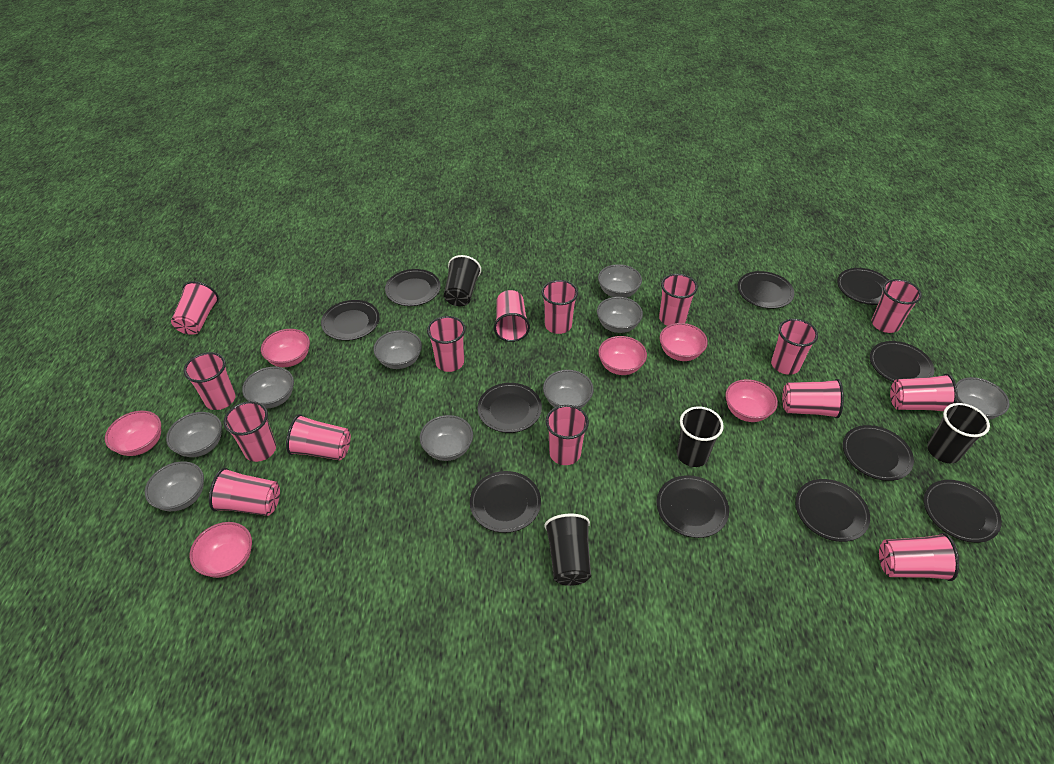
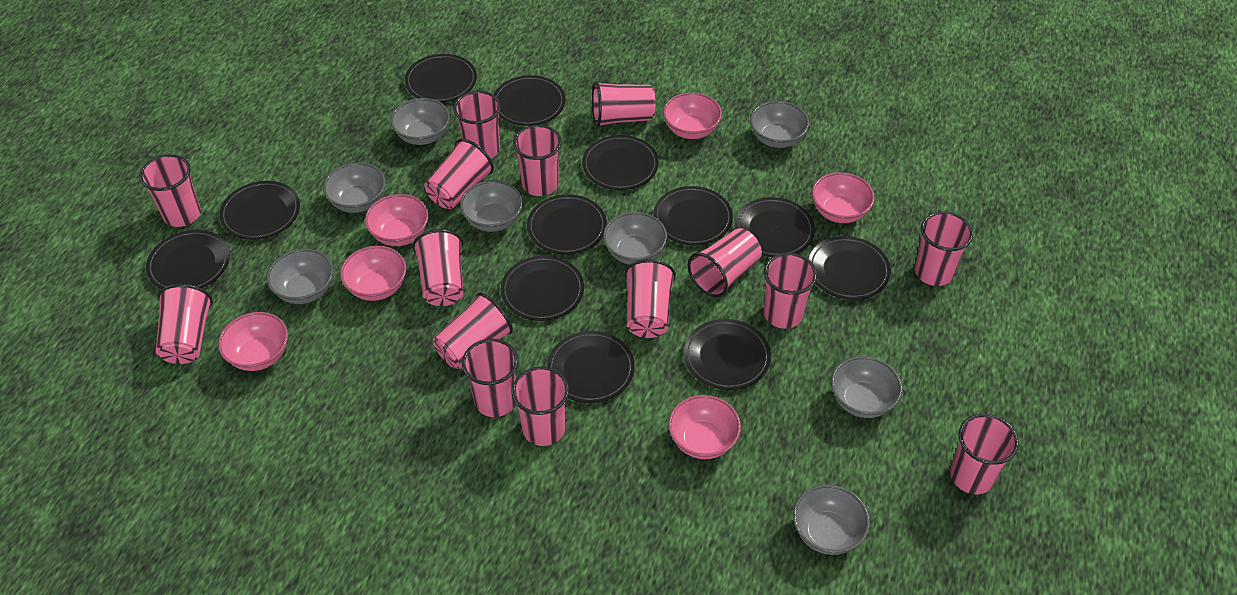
black cup: [444,255,481,306] [544,513,591,586] [677,406,724,467] [927,403,990,463] = 4 -> none = 0
black plate: [321,300,380,341] [385,269,441,306] [470,471,541,533] [478,383,542,433] [657,475,729,538] [738,271,794,309] [795,479,870,542] [837,268,889,305] [843,425,914,481] [870,341,934,382] [924,480,1002,543] = 11 -> [146,230,230,289] [219,181,300,240] [405,54,477,102] [494,75,565,126] [501,256,584,321] [527,194,607,254] [547,331,635,403] [582,135,659,190] [653,186,733,245] [684,319,771,390] [734,197,815,257] [809,236,891,300] = 12
grey bowl: [145,461,204,511] [166,412,222,457] [242,367,294,408] [373,330,422,369] [420,415,473,461] [543,370,594,409] [597,297,643,333] [598,264,642,298] [956,377,1010,420] = 9 -> [267,249,333,304] [323,162,386,213] [391,98,450,145] [460,180,523,232] [603,212,667,265] [750,101,809,148] [793,484,870,555] [831,356,902,418] = 8

